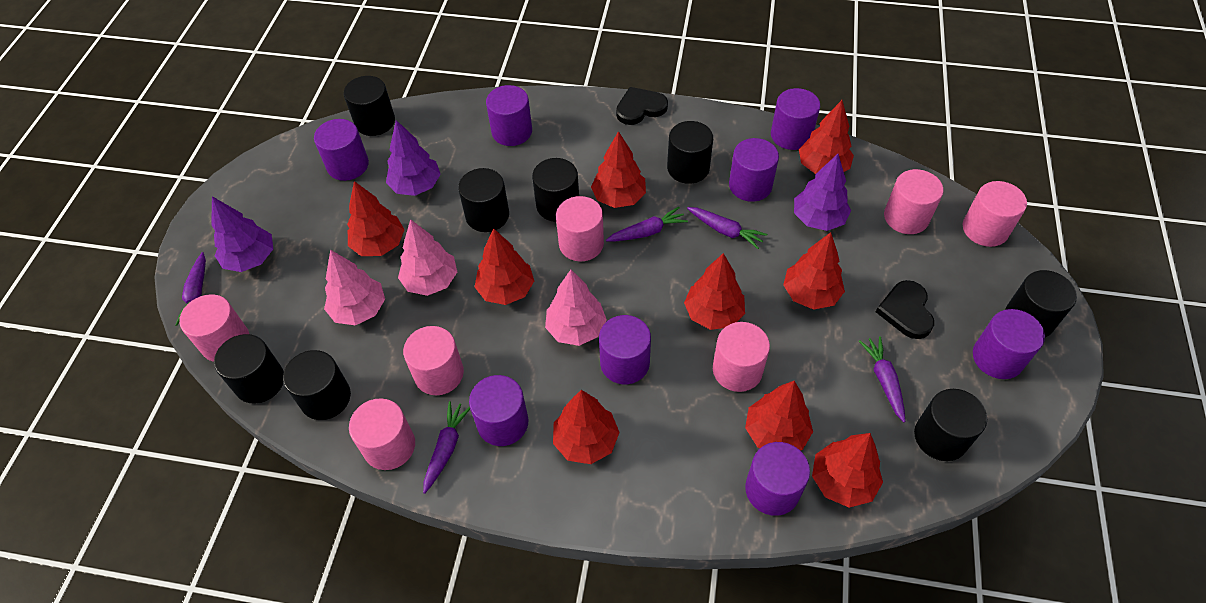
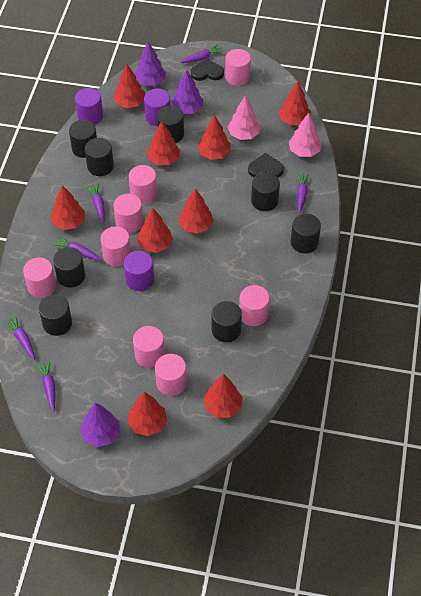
pink cylinder: [179,294,249,362] [349,398,415,470] [403,326,464,395] [556,196,604,262] [713,322,770,392] [884,169,943,234] [963,181,1027,247] = 7 -> [23,257,56,298] [101,226,131,266] [113,194,143,233] [129,165,157,204] [133,326,165,368] [155,354,187,396] [225,49,251,86] [239,285,270,326] = 8
pink tree: [324,250,385,325] [398,219,457,296] [545,270,607,346] = 3 -> [228,95,260,140] [289,113,322,157] = 2
purple carrot: [175,252,206,326] [423,401,470,494] [606,207,688,241] [687,207,767,249] [859,336,905,422] = 5 -> [3,315,35,359] [36,361,56,412] [52,236,102,260] [86,183,105,223] [180,44,224,63] [296,173,309,213] = 6
purple cylinder: [314,119,369,181] [469,375,529,446] [486,85,532,146] [599,315,651,384] [729,138,779,202] [745,442,810,516] [771,88,820,150] [973,309,1045,379] = 8 -> [75,88,103,125] [124,251,154,291] [144,89,171,126] = 3

